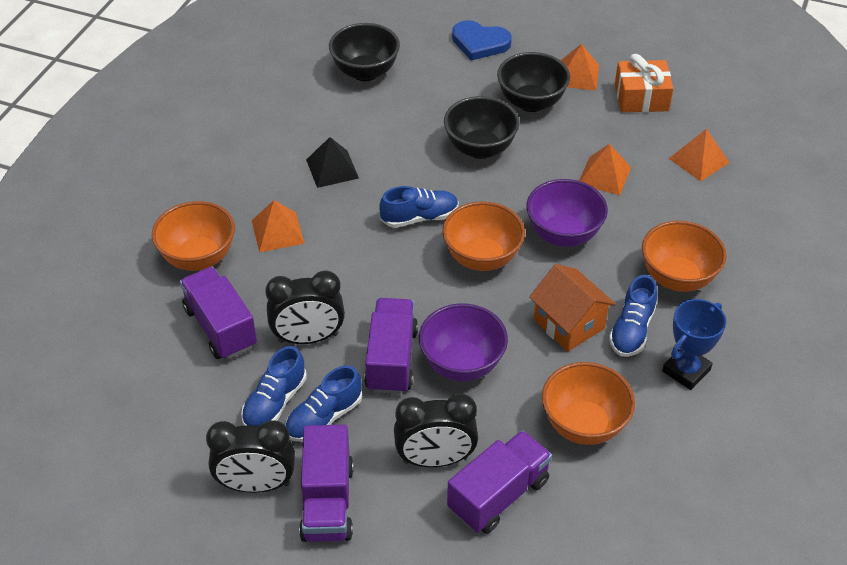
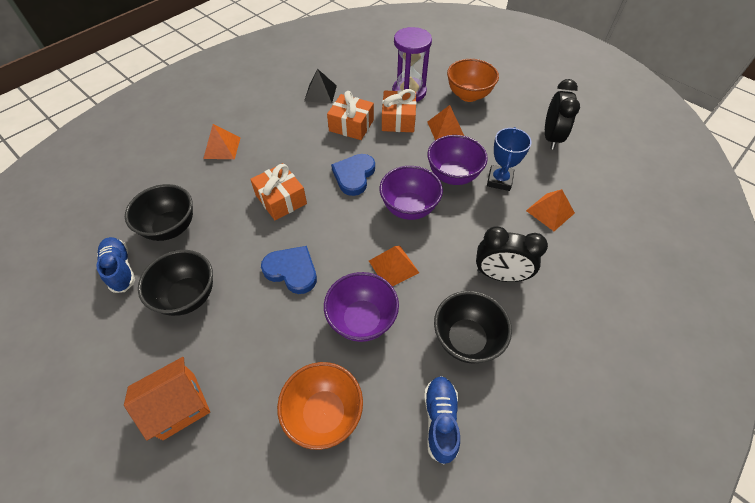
black clock: [206,420,295,493] [265,270,345,344] [394,394,478,467] = 3 -> [476,226,548,282] [545,79,580,150] = 2
blue heart: [452,20,512,60] = 1 -> [261,246,317,294] [331,154,375,196] = 2
blue shoe: [241,346,307,426] [285,365,362,442] [379,186,459,228] [609,275,657,357] = 4 -> [96,237,135,293] [424,376,460,465] = 2
orange bowl: [152,201,235,271] [442,201,525,271] [542,362,635,445] [642,221,727,292] = 4 -> [277,362,363,450] [447,59,499,102] = 2
orange gift: [615,54,674,112] = 1 -> [250,163,307,220] [327,91,374,140] [382,89,417,132] = 3
purple bowl: [419,304,508,381] [526,179,608,247] = 2 -> [324,272,399,342] [380,166,443,220] [428,135,488,185] = 3
purple hourglass: none = 0 -> [392,27,432,102] = 1
purple truck: [180,267,257,360] [299,425,354,542] [364,298,418,394] [447,430,552,534] = 4 -> none = 0

